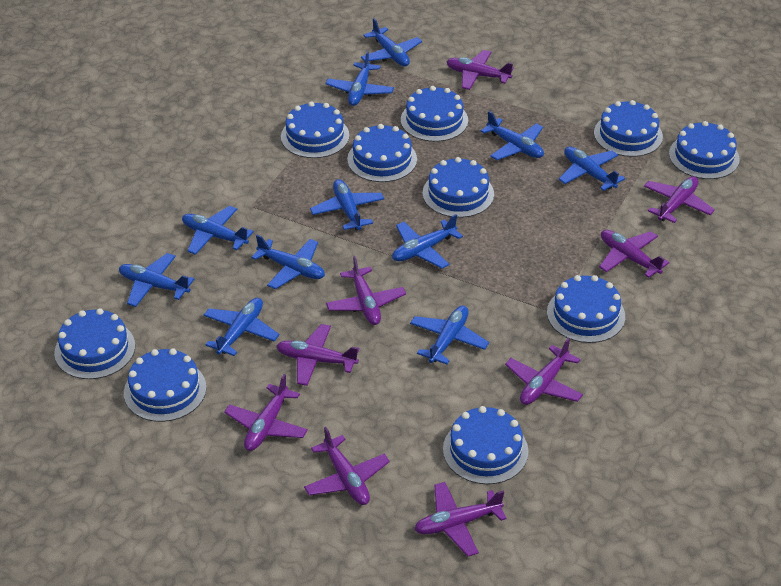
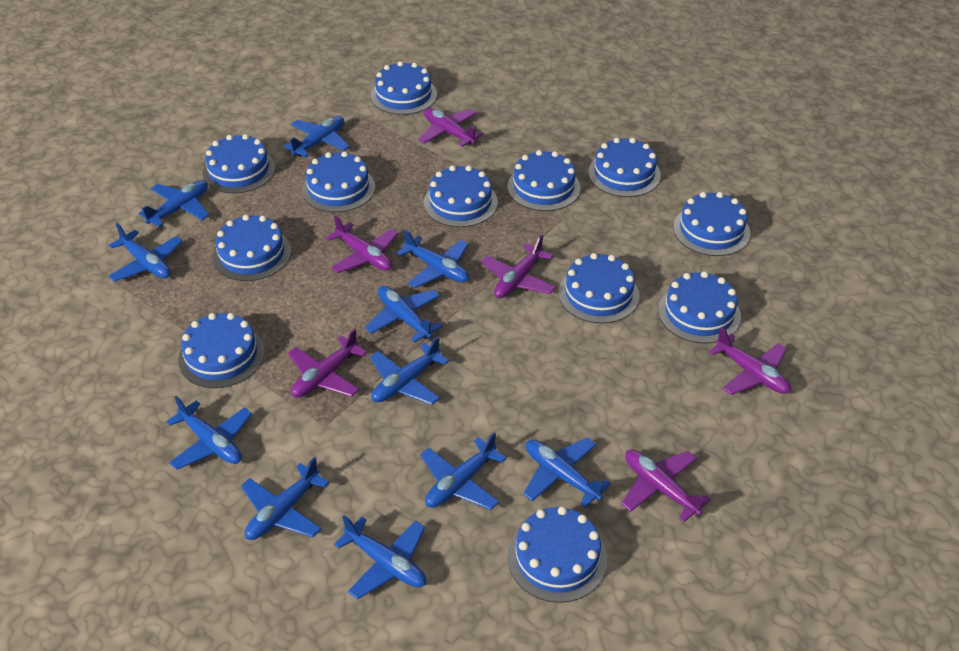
blue cake: [54,308,135,379] [124,348,207,422] [281,101,349,158] [347,124,417,182] [401,86,468,142] [423,157,494,218] [443,406,528,484] [547,275,625,343] [594,100,663,157] [669,121,740,179] = 10 -> [178,313,265,388] [202,134,275,194] [213,215,291,281] [302,151,375,212] [371,61,437,115] [424,165,498,227] [507,150,580,211] [508,506,607,603] [558,253,639,323] [588,138,661,197] [658,271,741,343] [673,192,750,256] = 12
purple plane: [224,374,308,451] [276,324,359,386] [304,427,390,505] [326,256,406,325] [414,482,506,557] [447,50,514,90] [505,338,583,405] [599,230,670,278] [644,176,715,223] = 9 -> [288,329,367,398] [326,215,398,273] [418,108,483,147] [481,234,556,298] [622,449,711,522] [709,327,791,395] = 6

